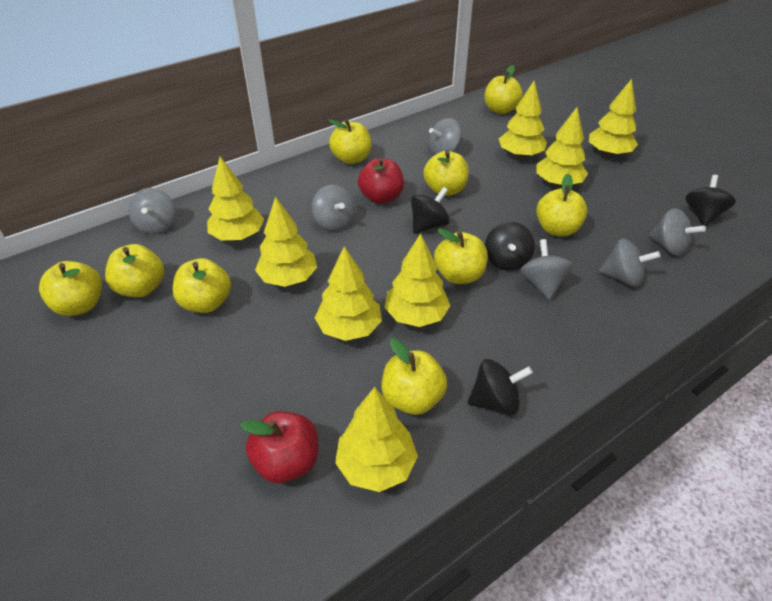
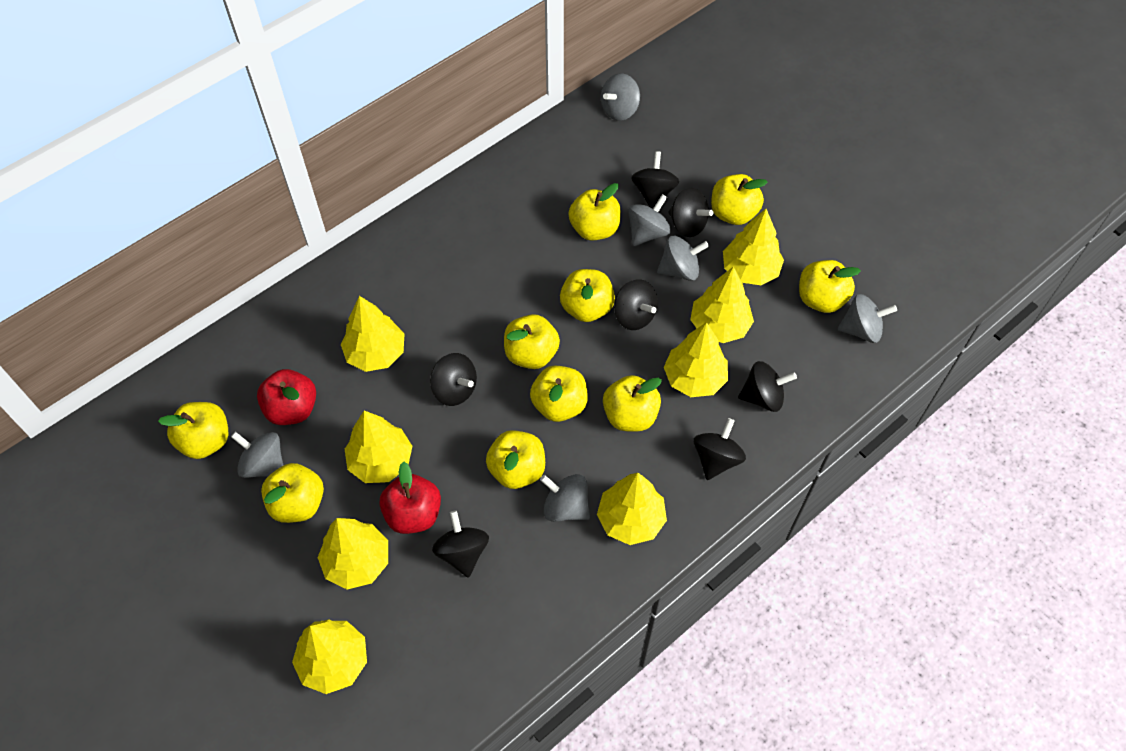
black spinning top: [411,187,450,234] [468,359,533,415] [485,222,535,271] [685,175,736,226] = 4 -> [430,353,477,406] [432,510,489,578] [614,279,658,330] [631,151,679,209] [668,188,713,237] [694,418,746,480] [738,361,797,412] = 7
yellow apple: [39,261,102,316] [105,244,164,297] [173,258,231,313] [328,119,372,164] [381,338,447,415] [424,150,469,196] [434,228,488,284] [484,65,523,114] [536,174,588,237] = 9 -> [158,402,228,459] [261,463,324,523] [486,430,545,489] [504,314,560,369] [530,365,588,422] [560,269,615,322] [568,183,621,241] [603,375,662,432] [711,174,767,225] [799,260,861,313] = 10

